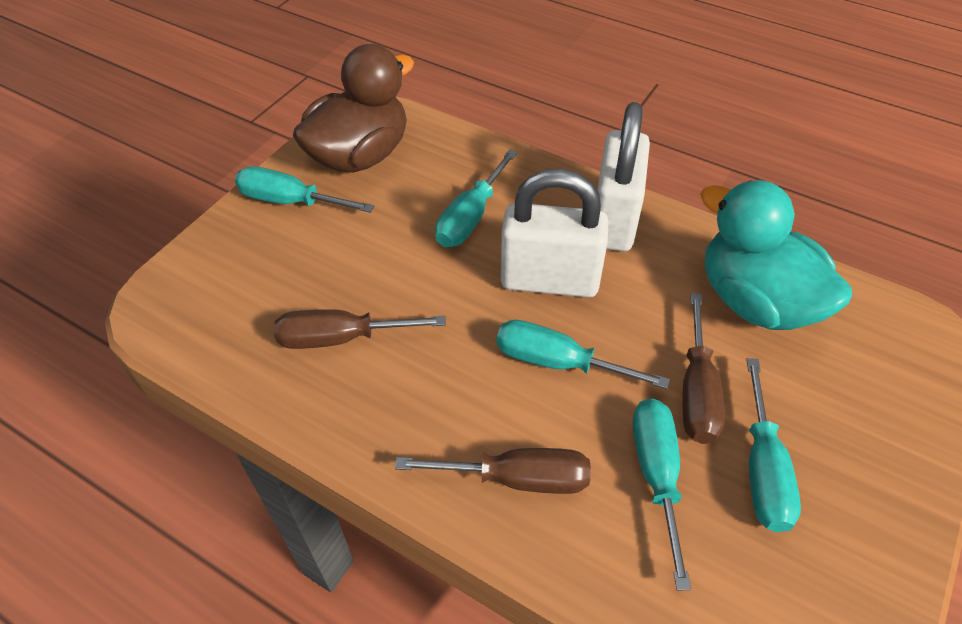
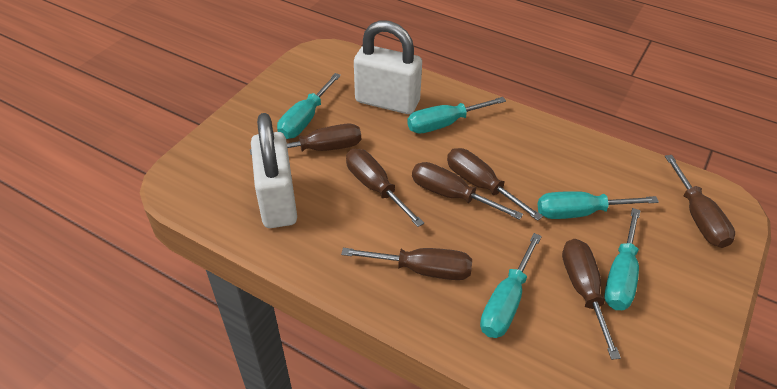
brown duck: [293,44,414,173] = 1 -> none = 0
brown screwdriver: [274,309,446,349] [395,448,591,494] [682,293,725,444] = 3 -> [250,124,361,155] [341,248,472,280] [346,149,424,227] [412,162,523,220] [447,148,543,221] [562,239,621,360] [665,155,735,248] = 7
turquoise duck: [700,180,852,330] = 1 -> none = 0

